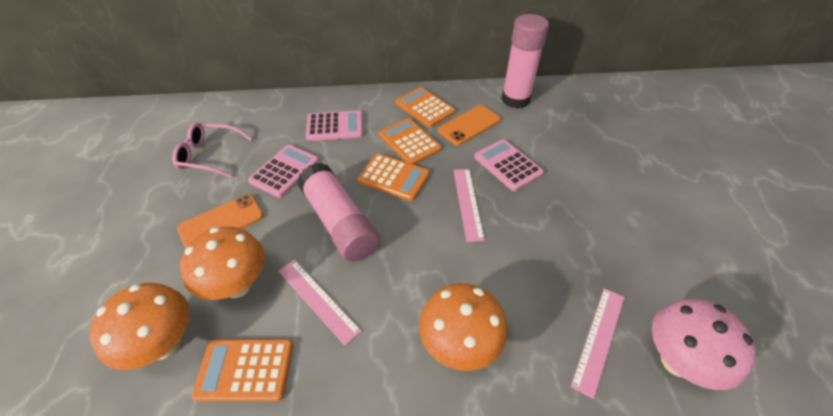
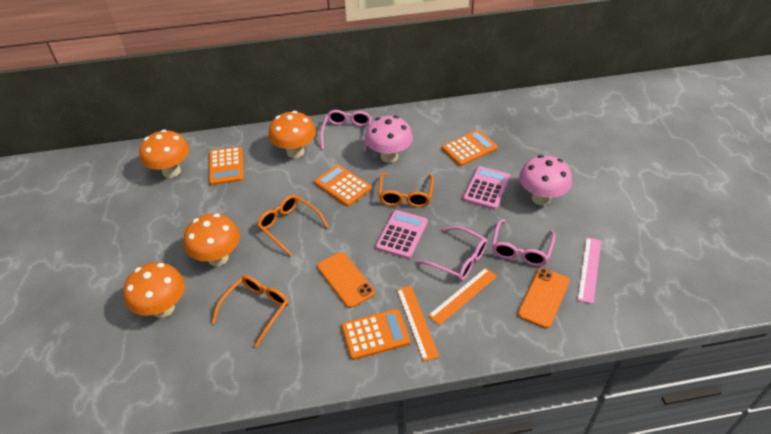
orange glasses: none = 0 -> [212,275,289,347] [257,195,329,256] [378,172,434,207] = 3
orange mushroom: [90,283,190,370] [180,227,265,300] [419,283,508,371] = 3 -> [123,262,185,318] [139,130,189,178] [184,213,240,266] [269,111,316,158] = 4
orange ruler: none = 0 -> [397,286,439,361] [428,268,497,325] = 2
pink calculator: [248,145,319,198] [306,110,363,141] [474,139,544,191] = 3 -> [376,210,428,259] [463,166,510,210] = 2
pink glasses: [172,123,252,178] = 1 -> [320,110,372,152] [417,226,488,281] [492,219,555,266] = 3
pink glue stick: [297,163,380,262] [501,14,549,108] = 2 -> none = 0
pink mushroom: [652,299,756,390] = 1 -> [365,116,413,163] [519,155,572,205] = 2
pink ruler: [278,260,362,346] [453,169,485,242] [571,288,625,399] = 3 -> [577,237,601,304] = 1

